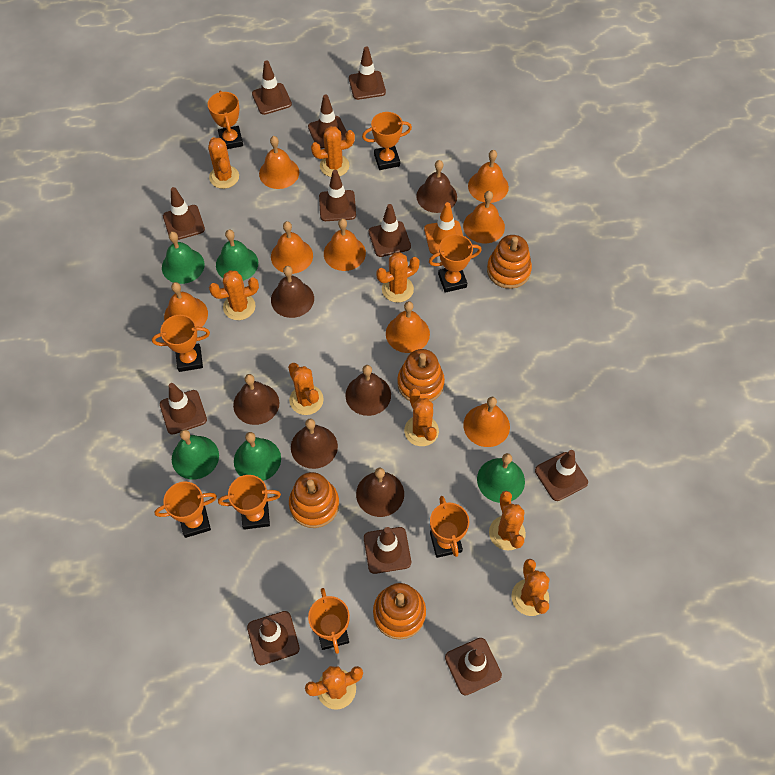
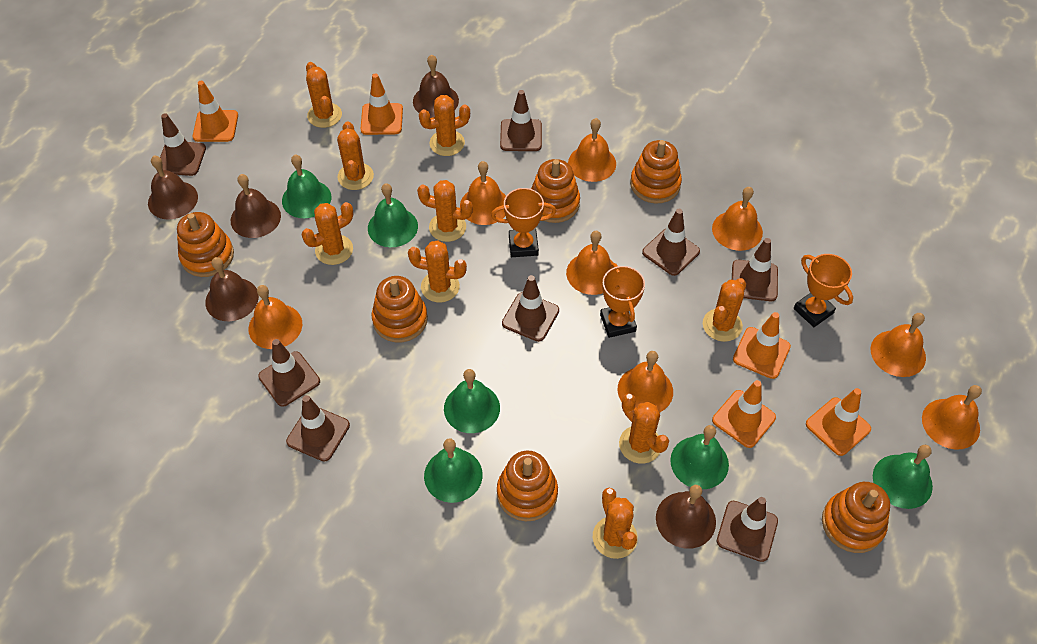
brown bell: [233,374,279,425] [271,266,314,318] [291,419,338,469] [345,365,391,416] [356,468,404,517] [416,160,457,213] = 6 -> [148,156,198,220] [205,257,259,321] [231,174,281,238] [413,55,459,118] [656,485,716,549] = 5
brown traffic cone: [160,383,207,435] [163,187,205,240] [247,611,300,665] [252,60,292,115] [308,94,347,149] [319,170,356,221] [349,46,386,100] [364,527,411,574] [369,204,411,257] [445,638,502,696] [535,450,588,501] = 11 -> [157,113,206,176] [258,339,320,407] [286,395,350,462] [500,90,542,151] [502,275,559,342] [642,209,700,276] [717,497,778,562] [732,238,778,301] = 8
green bell: [162,232,205,284] [172,429,219,479] [216,230,258,281] [234,432,281,481] [477,453,525,503] = 5 -> [282,155,331,218] [368,183,418,247] [424,439,483,503] [444,369,500,433] [670,425,729,489] [873,445,933,509] = 6
orange stacking toy: [289,472,339,528] [373,583,426,640] [397,349,445,402] [487,235,532,289] = 4 -> [177,212,234,277] [371,276,428,342] [497,451,558,521] [531,159,580,223] [630,140,682,203] [822,482,890,553] = 6
orange traffic cone: [424,202,463,254] = 1 -> [193,81,238,142] [360,73,403,135] [712,380,776,448] [733,312,791,379] [806,388,871,456] = 5
orange trophy: [152,315,210,372] [154,482,217,538] [208,91,243,149] [218,475,281,530] [308,588,350,654] [362,112,412,170] [429,234,482,293] [430,496,469,558] = 8 -> [491,188,556,257] [600,263,645,338] [794,254,853,327] = 3

